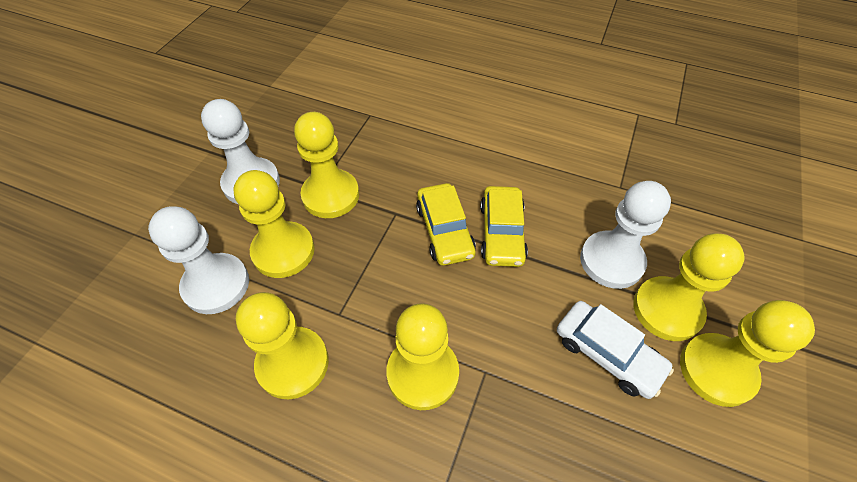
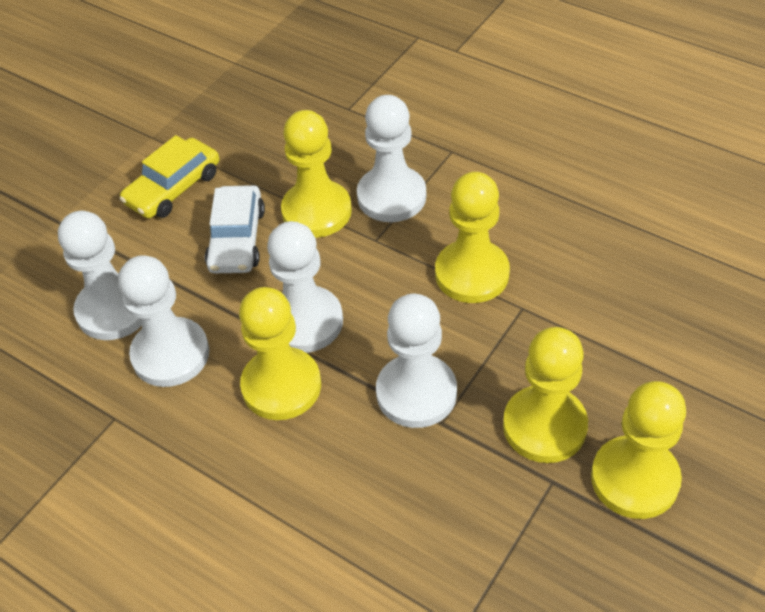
white pawn: [148,206,249,314] [201,99,280,204] [580,181,671,289] = 3 -> [58,211,142,340] [118,255,209,387] [267,221,343,353] [357,95,426,222] [376,294,457,428] = 5
yellow car: [416,183,476,266] [480,186,528,267] = 2 -> [120,135,219,219] = 1
yellow pawn: [234,170,315,278] [236,292,329,399] [294,112,359,218] [386,303,459,410] [633,234,745,341] [680,300,815,407] = 6 -> [239,287,321,420] [281,110,352,238] [435,172,510,303] [503,327,588,463] [591,381,686,519] = 5

